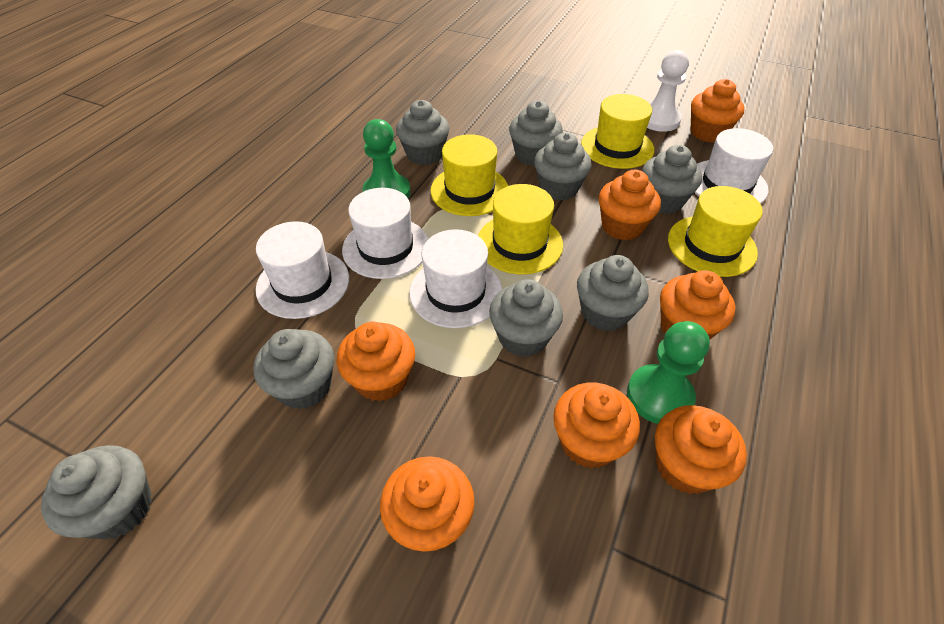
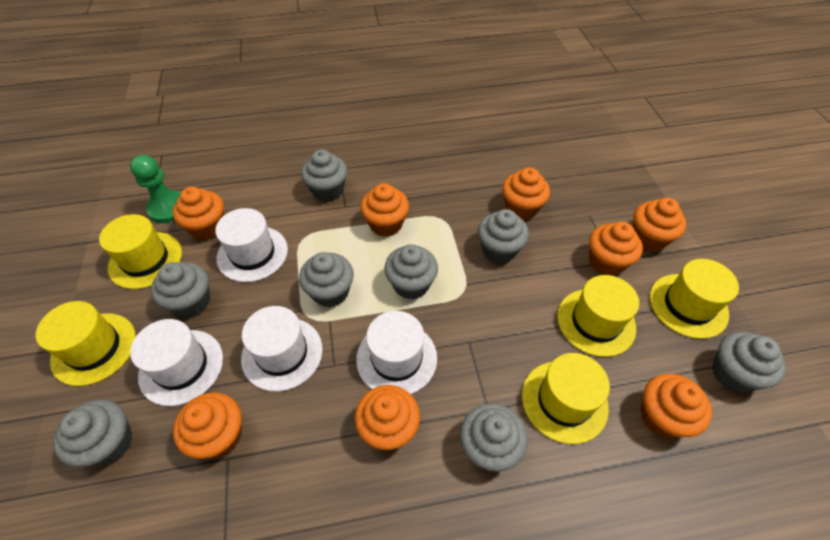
green pawn: [362,119,411,198] [627,321,710,424] = 2 -> [130,155,181,223] = 1
orange cupcake: [337,321,415,402] [380,456,475,552] [553,383,640,469] [599,170,661,240] [655,405,747,494] [660,270,735,339] [691,79,745,143] = 7 -> [173,187,224,240] [173,392,242,459] [355,385,420,450] [360,183,409,237] [502,167,550,220] [589,222,643,276] [633,198,686,251] [640,374,712,438] = 8
white pawn: [647,50,689,132] = 1 -> none = 0
yellow hat: [430,134,508,216] [478,184,563,275] [581,94,654,169] [668,186,763,277] = 4 -> [36,301,136,386] [99,214,182,289] [522,353,610,444] [557,275,639,357] [650,259,739,339] = 5

